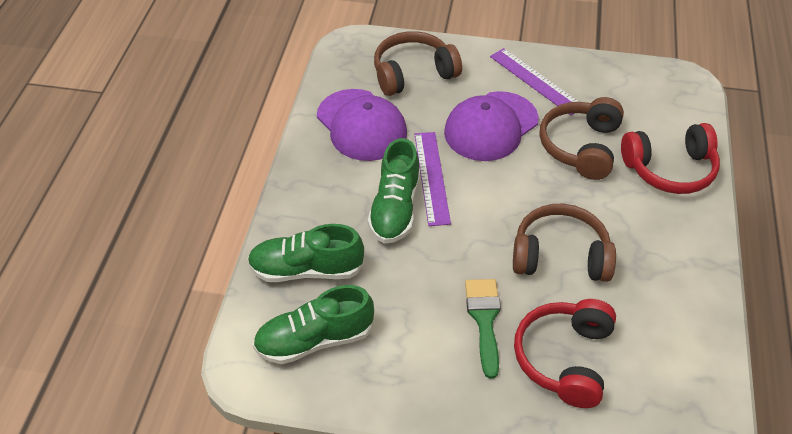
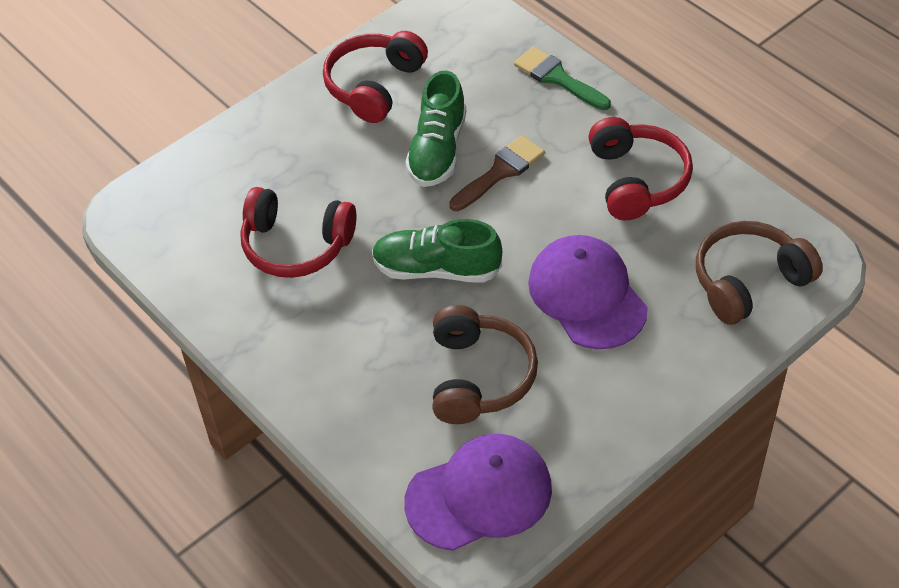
brown brush: none = 0 -> [449,136,545,211] = 1
brown headphones: [374,31,462,96] [513,204,616,282] [539,97,624,180] = 3 -> [433,305,538,424] [696,221,823,325] = 2
green shoe: [247,224,365,282] [253,285,374,364] [368,138,420,244] = 3 -> [372,219,502,283] [405,70,466,187] = 2
purple ruler: [415,132,451,226] [490,48,579,116] = 2 -> none = 0
red headphones: [514,299,616,408] [621,123,720,194] = 2 -> [240,187,356,278] [323,31,428,123] [588,117,693,220] = 3

